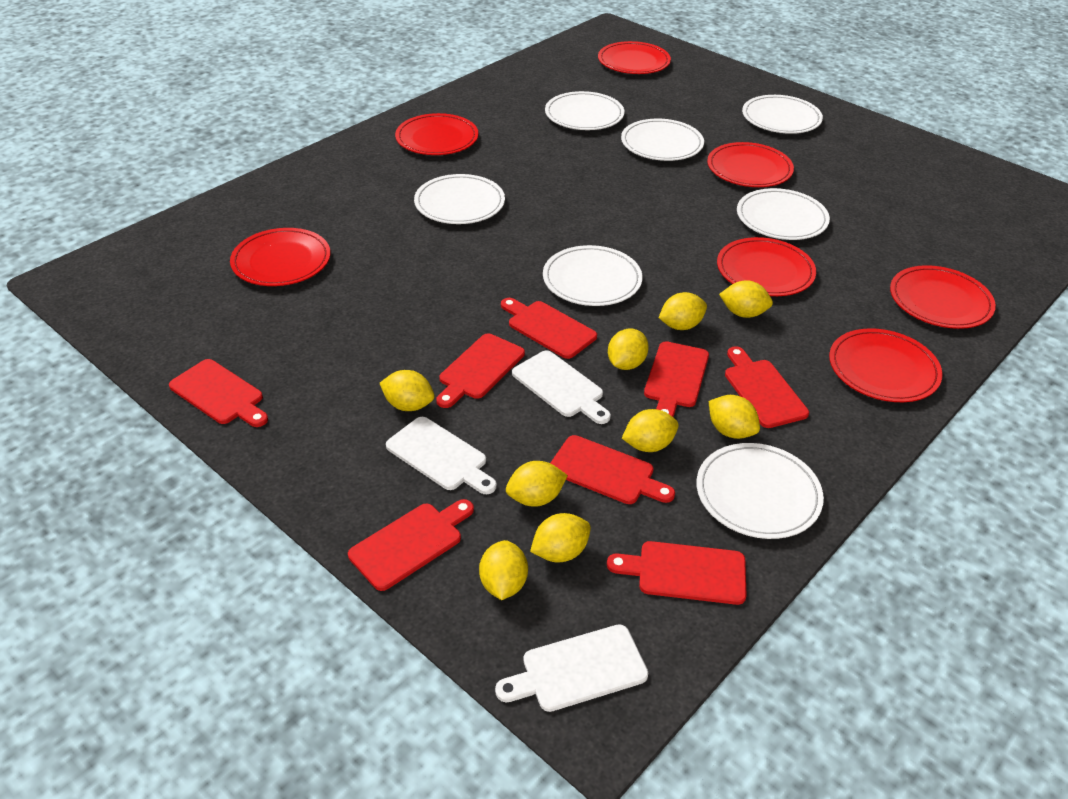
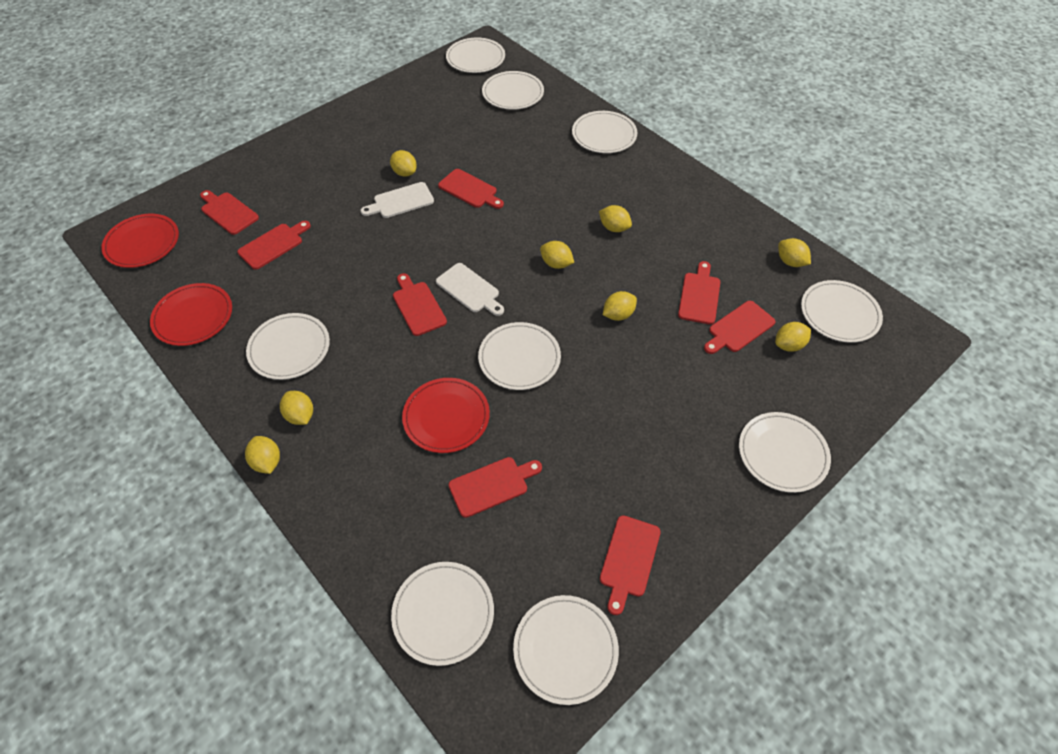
red plate: [230,228,330,286] [395,113,478,155] [598,41,671,74] [707,142,794,187] [717,237,816,296] [829,328,943,402] [890,265,996,329] = 7 -> [102,214,179,268] [150,283,232,346] [402,378,490,453] = 3
white cutting board: [386,417,497,494] [495,624,648,712] [512,350,611,424] = 3 -> [360,182,434,218] [436,263,504,316] = 2
white plate: [414,174,505,224] [543,245,642,306] [545,91,624,130] [621,119,704,161] [697,443,824,539] [737,188,830,240] [742,95,823,134] = 7 -> [246,313,330,380] [391,562,494,666] [446,37,505,73] [478,322,561,390] [482,71,544,110] [513,595,619,705] [572,111,637,153] [739,412,831,493] [801,280,883,343] = 9
yellow lemon: [380,370,435,411] [479,540,528,600] [506,461,568,507] [530,513,591,563] [608,329,649,370] [622,409,679,452] [659,292,707,330] [709,395,760,439] [719,280,773,318] = 9 -> [245,436,280,474] [280,391,313,425] [390,150,417,177] [540,241,574,269] [599,205,632,232] [603,291,637,321] [775,322,811,352] [778,238,811,267] = 8

